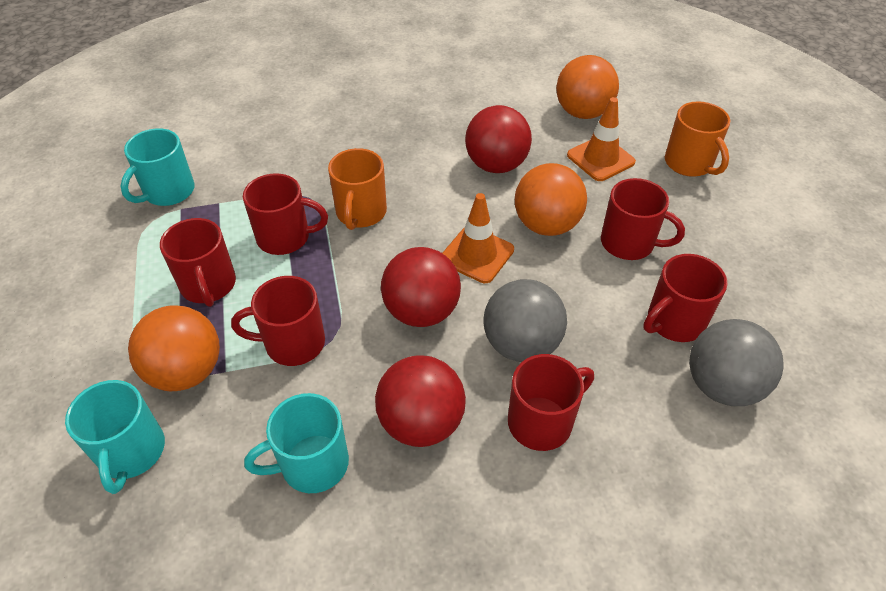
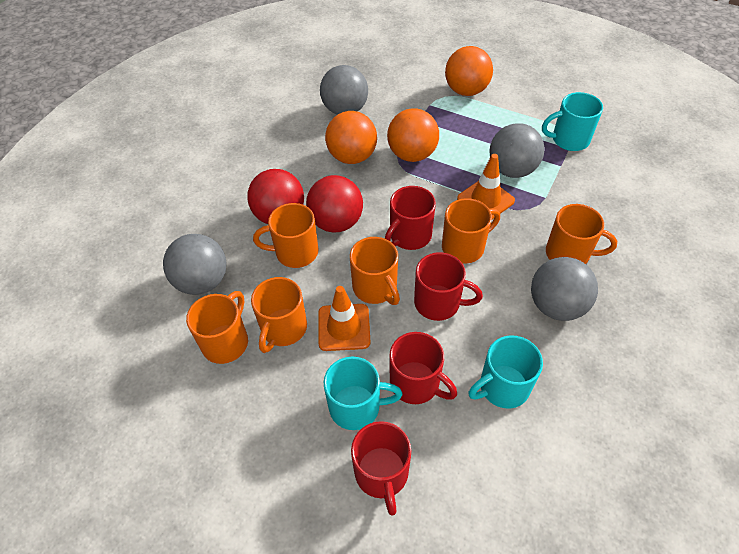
grey ball: [484,279,567,362] [689,319,784,406] = 2 -> [163,234,227,295] [320,65,368,115] [490,123,545,178] [531,257,598,321] = 4
orange mug: [328,148,387,230] [665,101,730,177] = 2 -> [186,291,248,364] [251,277,307,353] [253,203,318,268] [350,237,400,305] [442,198,500,264] [546,204,617,264] = 6
red ball: [375,356,466,447] [381,247,461,327] [465,105,532,173] = 3 -> [247,169,304,224] [306,175,363,232] = 2
red mug: [160,218,236,307] [231,276,325,366] [243,173,328,255] [508,354,594,451] [601,178,685,260] [643,254,727,342] = 6 -> [351,421,411,516] [385,186,436,250] [389,332,457,404] [414,252,483,321] = 4

